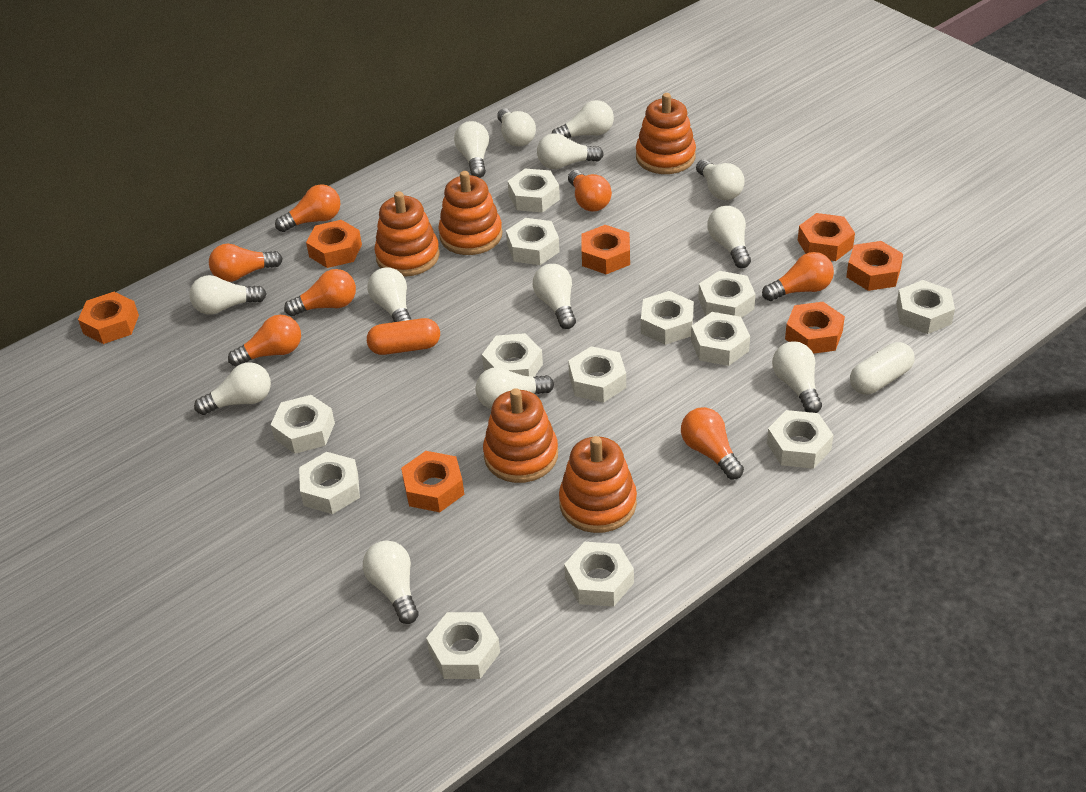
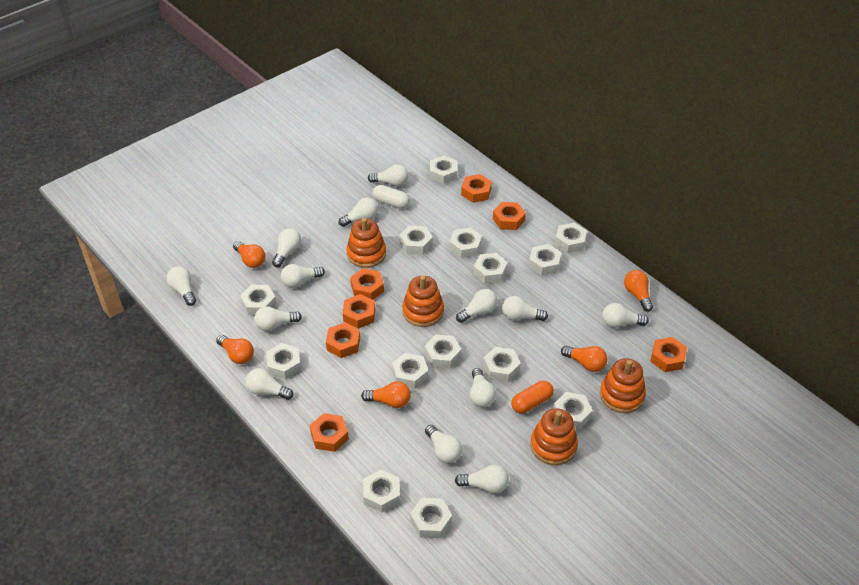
orange light bulb: [209,244,283,282] [228,315,301,367] [275,184,340,232] [284,269,356,316] [568,170,612,211] [681,407,744,479] [762,252,834,301] = 7 -> [216,335,254,364] [233,241,265,268] [361,381,411,408] [561,346,607,372] [624,270,653,312] = 5
orange stacking toy: [374,191,440,277] [438,171,502,255] [483,388,558,483] [559,436,637,533] [636,93,696,174] = 5 -> [346,218,386,268] [402,275,444,327] [531,408,578,465] [600,358,646,413] = 4
white nut: [271,395,335,454] [299,452,360,514] [426,612,500,679] [482,333,543,377] [506,218,560,265] [508,169,560,213] [564,542,634,607] [568,346,626,403] [641,291,694,345] [691,312,750,366] [698,271,756,318] [767,410,833,469] [896,280,955,334] = 13 -> [240,285,277,315] [266,343,301,379] [363,470,400,512] [392,353,428,389] [399,225,433,255] [410,498,452,538] [425,334,461,369] [430,155,457,184] [449,228,482,258] [474,253,508,284] [483,347,521,382] [529,244,561,276] [553,392,593,430] [555,223,587,253] = 14

